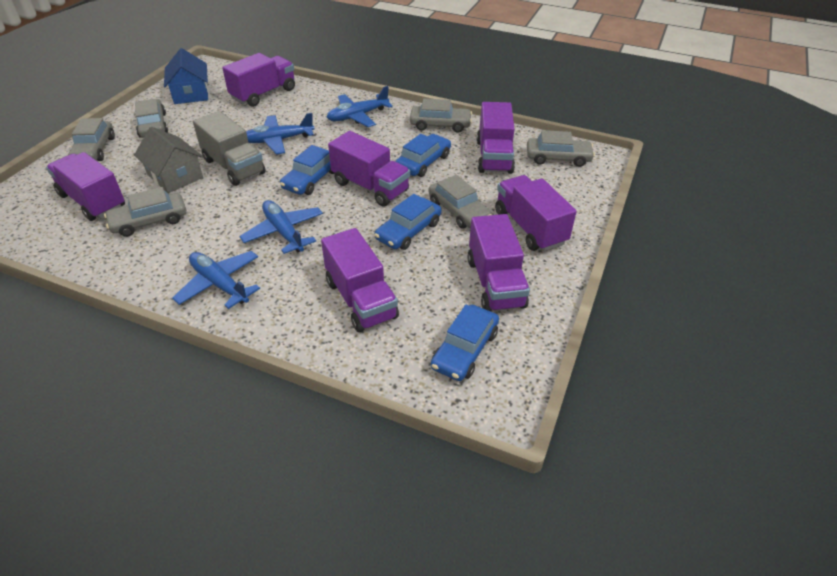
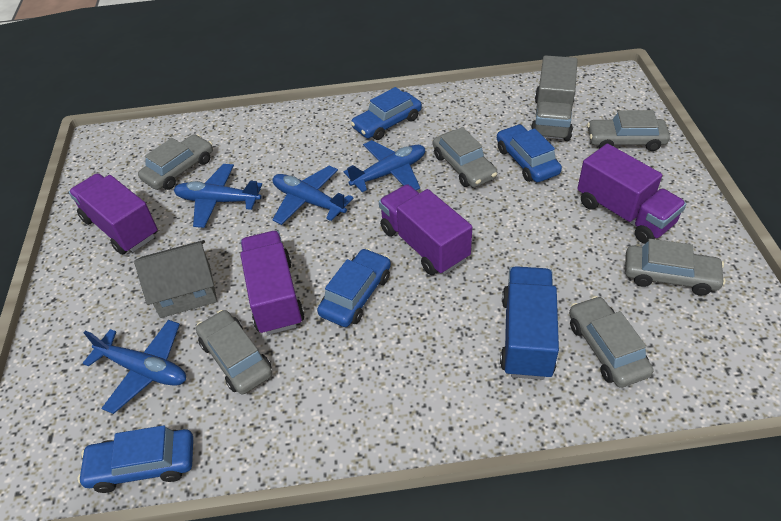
blue house: [164,48,209,104] = 1 -> none = 0
blue truck: none = 0 -> [500,266,559,380] = 1
purple truck: [46,152,125,221] [222,53,295,107] [321,228,399,332] [328,131,410,206] [467,214,530,311] [477,102,515,174] [495,175,577,251] = 7 -> [69,173,158,255] [240,231,304,335] [379,184,472,275] [577,144,686,244] = 4

